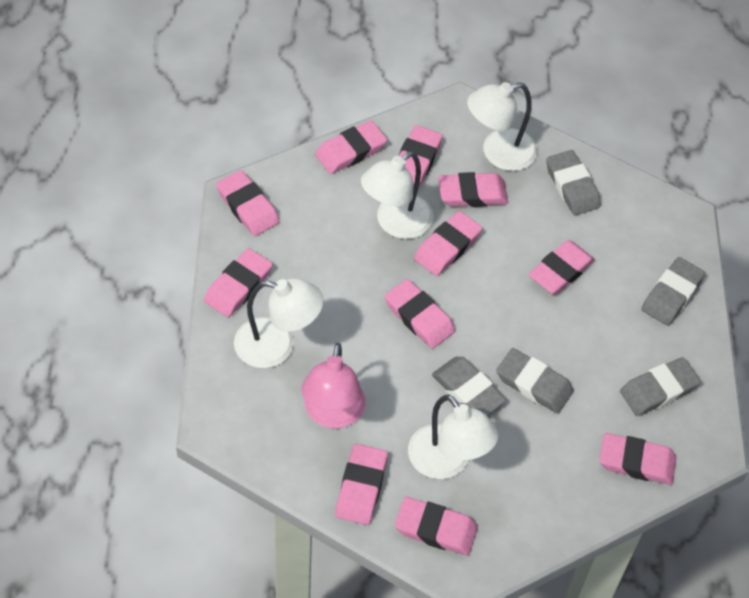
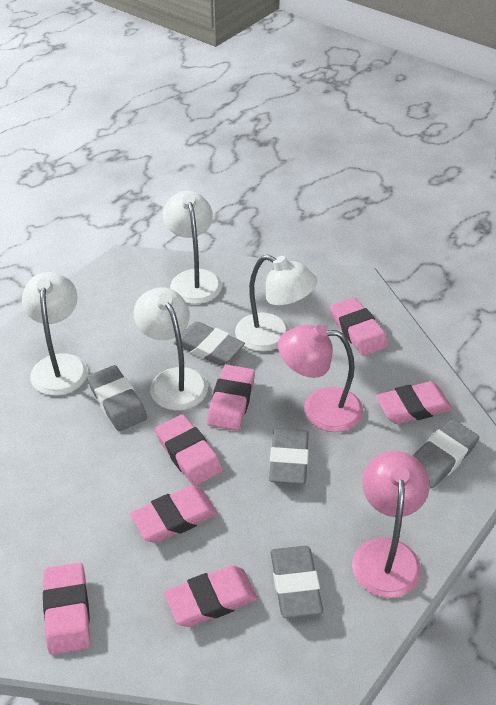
pink eraser: [204,248,273,317] [216,170,280,236] [315,120,387,174] [335,444,388,525] [385,279,455,349] [395,497,478,556] [399,125,443,189] [414,211,482,276] [438,172,508,207] [529,240,595,294] [599,433,677,485] = 11 -> [43,563,90,655] [130,485,218,543] [155,414,223,486] [164,565,258,627] [207,365,255,431] [330,297,388,356] [376,381,453,424] = 7
pink lamp: [301,343,366,429] = 1 -> [278,325,363,432] [352,451,430,598] = 2

